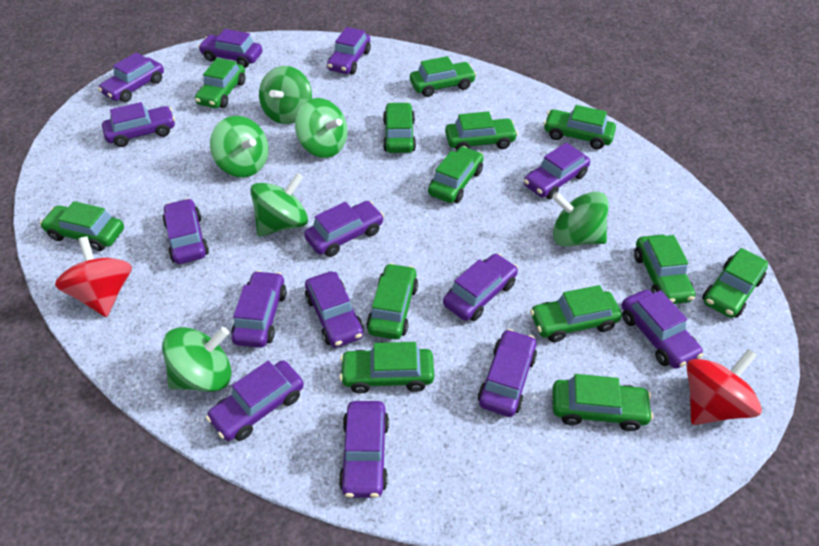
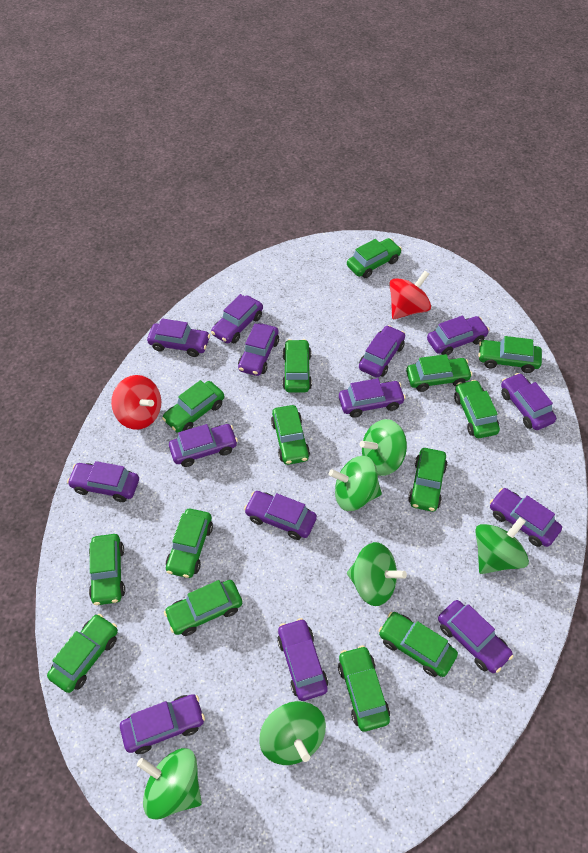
green car: [40,201,124,251] [195,58,245,108] [339,342,434,393] [366,263,418,339] [383,102,416,153] [410,56,476,97] [428,146,484,203] [445,111,518,151] [530,285,622,342] [544,105,616,149] [552,374,653,431] [634,235,695,304] [702,248,768,318] = 13 -> [47,614,118,693] [89,534,125,605] [162,380,224,433] [164,580,242,636] [166,509,213,578] [271,405,310,465] [282,339,312,393] [338,645,390,732] [347,238,402,278] [378,612,458,677] [406,354,472,392] [408,448,448,512] [454,380,500,438] [478,336,542,373] = 14

